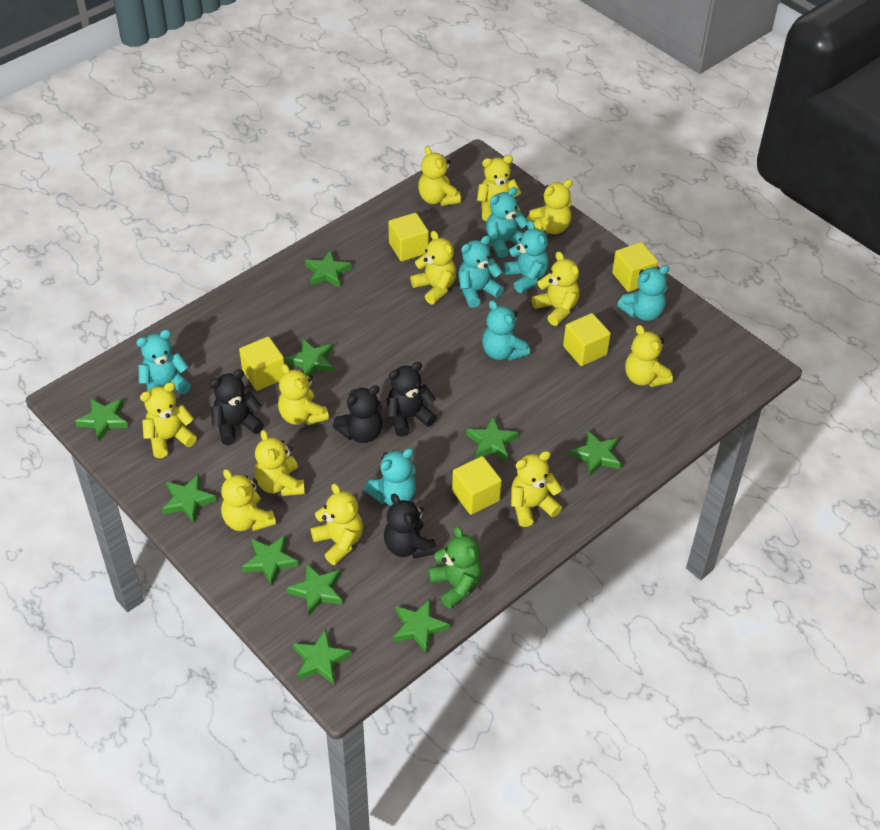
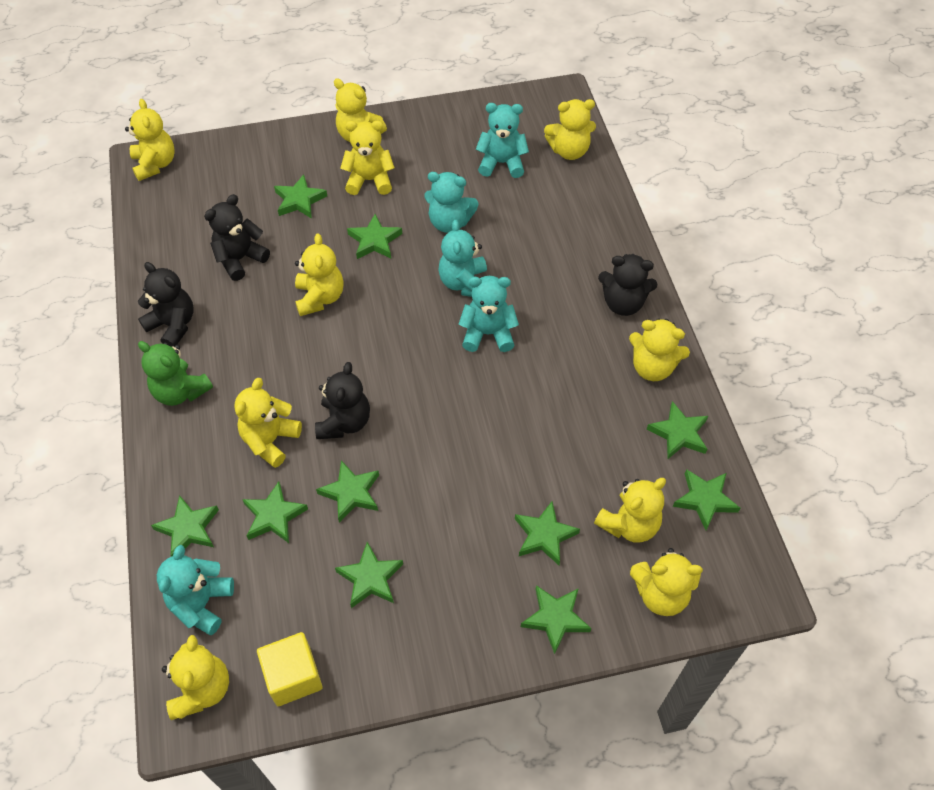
turquoise teddy bear: [136,330,191,394] [364,448,416,506] [458,235,504,308] [482,300,530,361] [486,187,528,258] [503,220,549,293] [617,265,669,321] = 7 -> [157,545,234,635] [424,172,479,233] [438,220,487,297] [458,276,519,352] [476,103,529,178] = 5
yellow cube: [239,337,284,391] [388,213,429,261] [452,456,502,515] [563,313,611,366] [612,242,658,292] = 5 -> [257,632,323,706] = 1
yellow teddy bear: [140,382,197,458] [221,469,276,532] [254,430,305,496] [278,364,329,425] [310,483,363,565] [410,231,457,305] [418,146,461,206] [477,155,521,221] [511,451,562,527] [527,179,573,234] [532,251,580,326] [625,325,673,387] = 12 -> [125,99,174,181] [162,635,229,720] [234,378,302,468] [295,233,344,316] [334,78,387,142] [340,121,395,195] [544,99,596,160] [594,478,666,543] [629,319,690,381] [630,548,703,616] = 10

